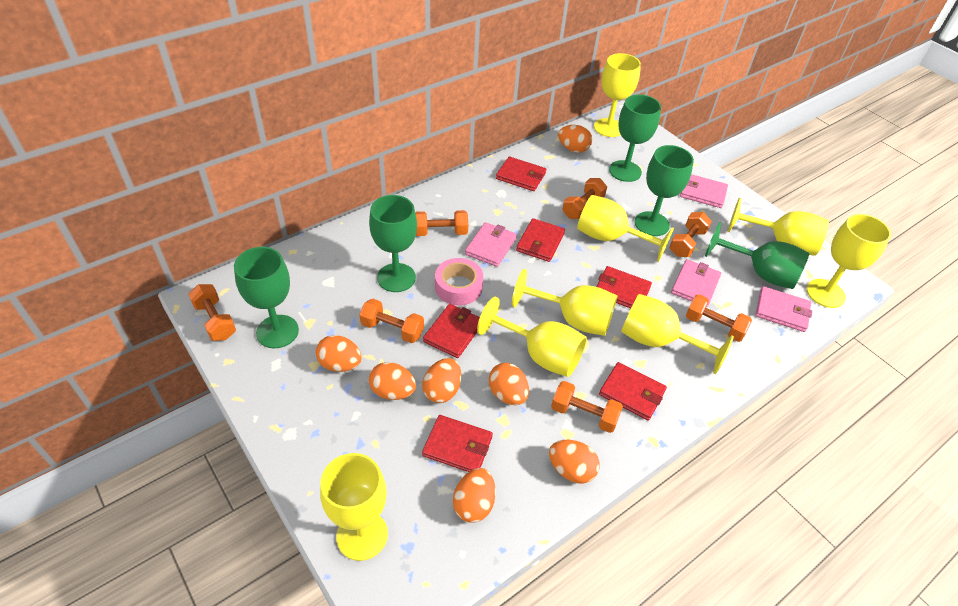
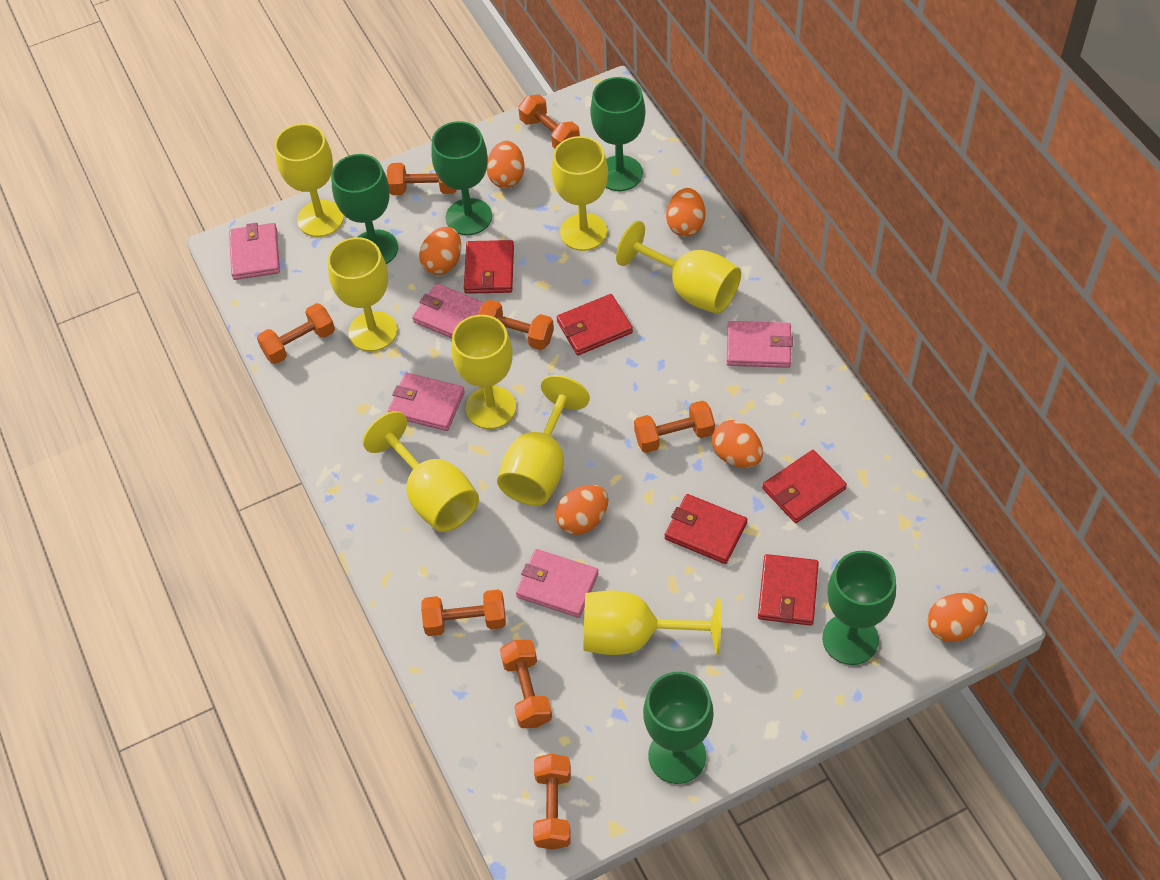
orange dumbbell: [188,284,236,341] [359,299,424,343] [415,210,468,236] [551,381,623,433] [562,178,607,219] [669,212,712,257] [686,294,752,342] = 7 -> [257,303,335,364] [387,163,457,195] [421,590,506,636] [478,300,554,350] [500,640,552,728] [518,95,580,149] [533,754,571,850] [634,401,715,453] = 8
orange egg: [316,335,362,372] [369,362,416,400] [422,358,461,403] [453,468,496,523] [489,363,529,405] [549,440,600,483] [558,125,592,153] = 7 -> [419,227,461,275] [487,141,525,188] [555,485,609,535] [666,188,706,237] [712,420,763,468] [928,593,988,642] = 6
pink tape: [435,258,483,305] = 1 -> none = 0
pink wallet: [465,222,517,267] [671,259,721,307] [680,174,728,208] [755,286,812,332] = 4 -> [229,223,280,280] [388,373,465,431] [412,283,485,338] [516,549,599,618] [727,321,793,368] = 5
red wallet: [422,415,493,472] [423,304,480,358] [496,156,546,191] [516,218,565,262] [596,266,652,308] [599,362,667,421] = 6 -> [464,240,514,294] [557,294,633,355] [665,494,747,564] [758,554,819,626] [762,450,847,523] = 5

